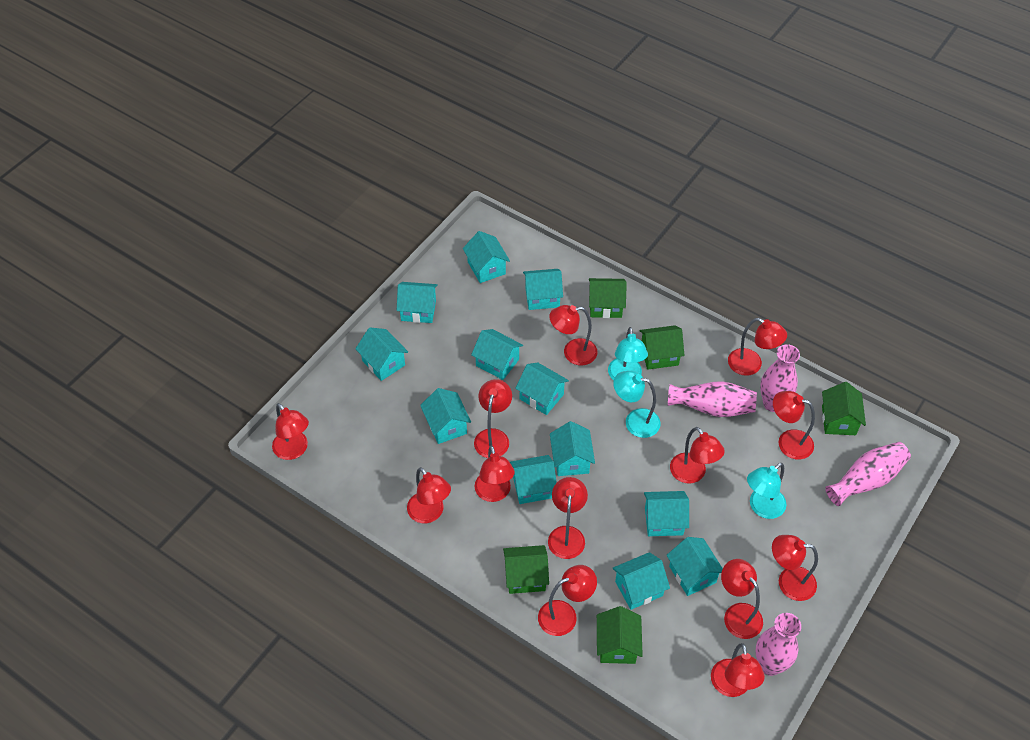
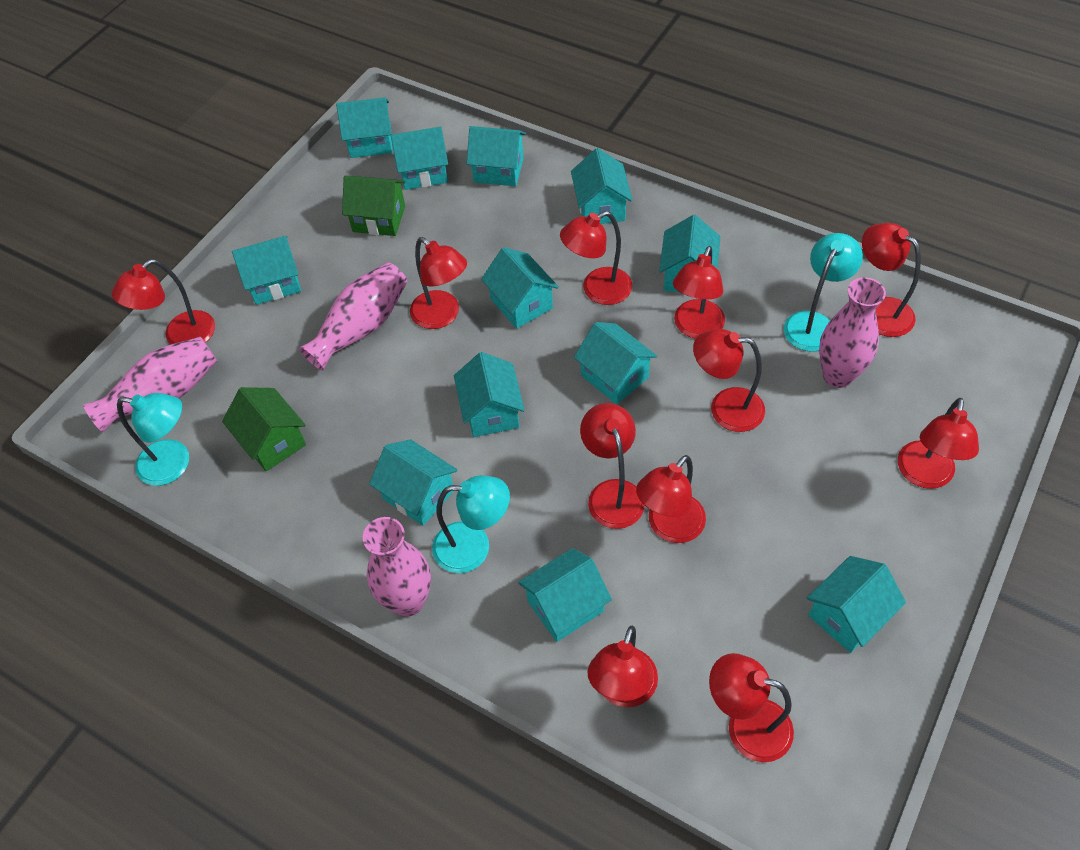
green house: [503,545,549,594] [589,278,627,318] [597,606,643,664] [640,325,684,370] [822,382,866,435] = 5 -> [222,387,306,471] [342,176,405,236] = 2
red lamp: [272,403,309,460] [407,467,451,523] [474,379,512,458] [475,446,515,502] [538,565,597,636] [548,477,588,559] [549,305,597,365] [670,427,725,484] [711,643,765,697] [721,559,763,639] [728,318,787,376] [772,535,818,601] [773,391,815,460] = 13 -> [112,259,215,345] [410,237,467,329] [560,211,632,305] [580,403,645,529] [587,626,658,707] [636,455,706,543] [673,246,725,339] [693,329,765,432] [709,653,794,762] [862,223,921,337] [898,398,979,489] = 11

